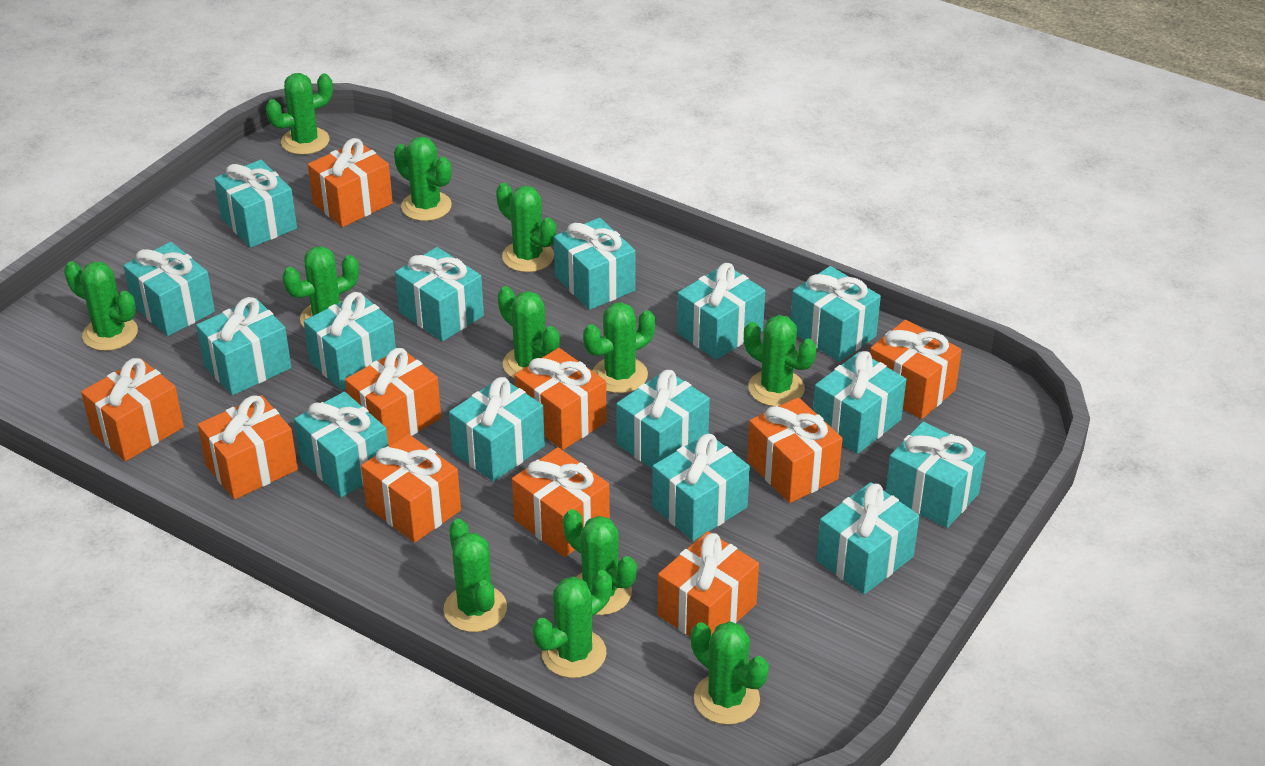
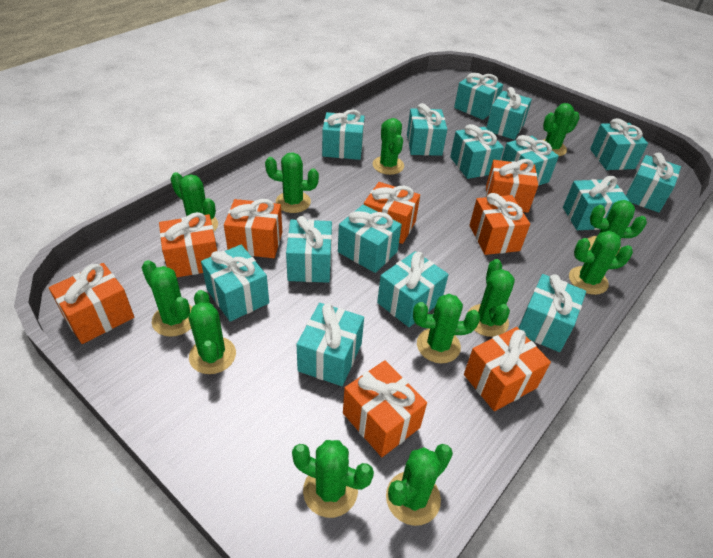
orange gift: [81,358,184,461] [198,395,298,500] [308,138,393,227] [345,348,441,446] [361,434,461,543] [512,447,610,557] [514,348,607,450] [658,531,759,637] [747,397,843,503] [870,320,962,419] = 10 -> [49,263,134,344] [159,212,217,277] [224,199,282,258] [343,360,427,457] [364,182,420,244] [464,327,551,411] [470,193,530,255] [486,159,538,213] = 8

